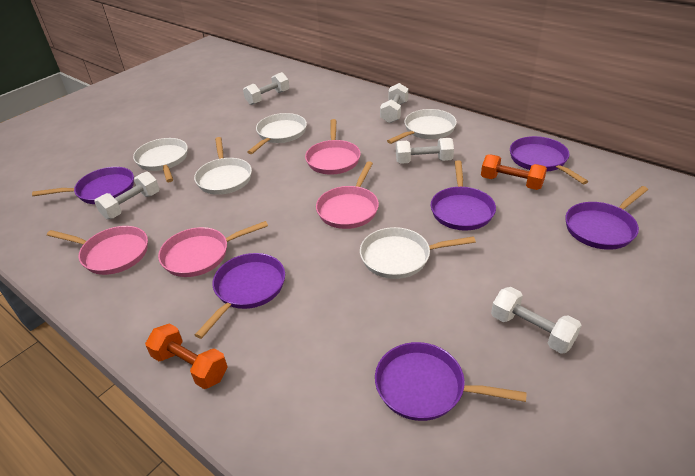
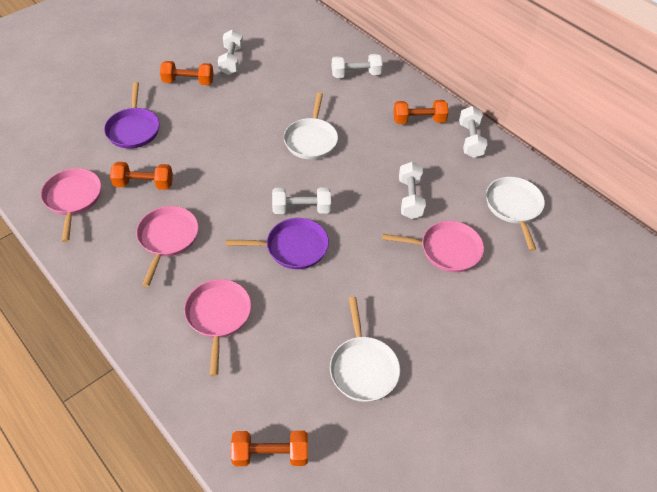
orange dumbbell: [145,323,228,389] [481,154,547,190] = 2 -> [110,162,173,190] [160,61,214,85] [231,431,308,466] [394,100,448,124] = 4
purple pan: [32,167,134,204] [195,253,285,339] [375,342,527,421] [431,160,496,231] [510,136,588,184] [565,186,648,250] = 6 -> [104,82,159,149] [226,218,329,269] = 2
white pan: [133,138,188,182] [194,137,252,195] [247,113,307,154] [360,227,476,279] [387,109,457,144] = 5 -> [284,92,338,160] [330,297,400,402] [486,177,545,251] = 3

